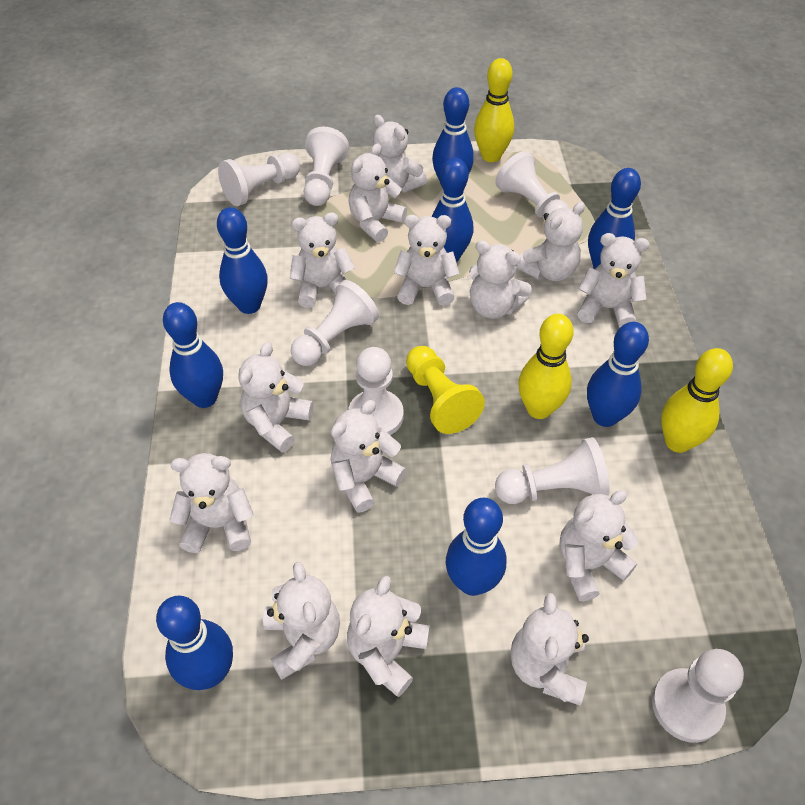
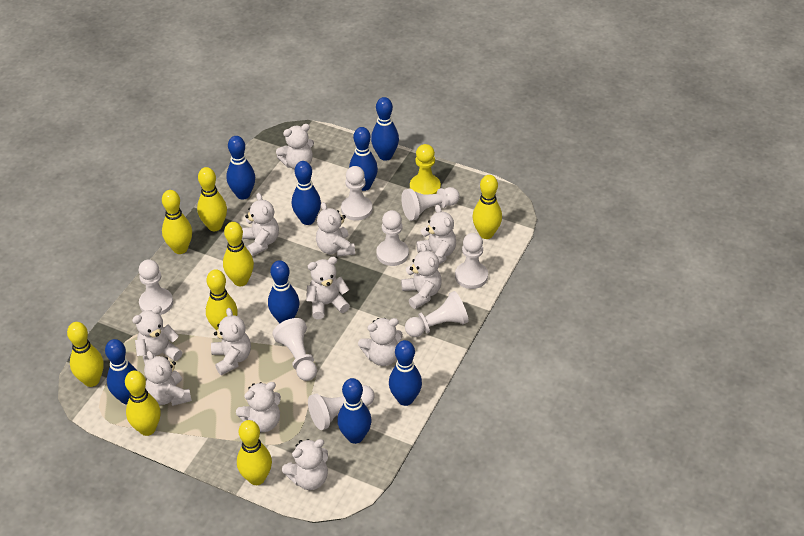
white pawn: [218,153,300,206] [291,280,379,366] [304,127,349,206] [348,347,404,435] [495,151,569,220] [495,437,610,504] [652,649,744,743] = 7 -> [138,259,173,315] [272,318,317,381] [308,385,375,430] [341,166,372,221] [376,210,409,266] [401,187,460,221] [405,291,469,337] [455,233,488,289] = 8
white teddy bear: [169,453,254,553] [238,342,314,452] [263,562,340,680] [290,213,355,308] [331,400,406,512] [347,576,430,697] [349,143,407,242] [373,115,427,193] [393,215,460,306] [469,240,532,319] [511,593,589,706] [517,202,585,281] [560,490,639,601] [577,233,649,327] = 14 -> [132,306,182,364] [144,351,192,406] [211,308,251,375] [236,382,281,432] [242,193,279,256] [276,124,314,170] [282,439,328,490] [306,257,350,319] [316,202,355,257] [358,318,403,366] [401,243,442,309] [416,205,456,265] = 12
yellow bowling pin: [474,58,514,162] [518,314,574,419] [661,348,733,453] = 3 -> [67,322,104,387] [125,370,161,436] [162,190,192,254] [197,167,227,231] [206,269,238,330] [223,222,254,286] [237,420,272,485] [472,175,502,239] = 8

